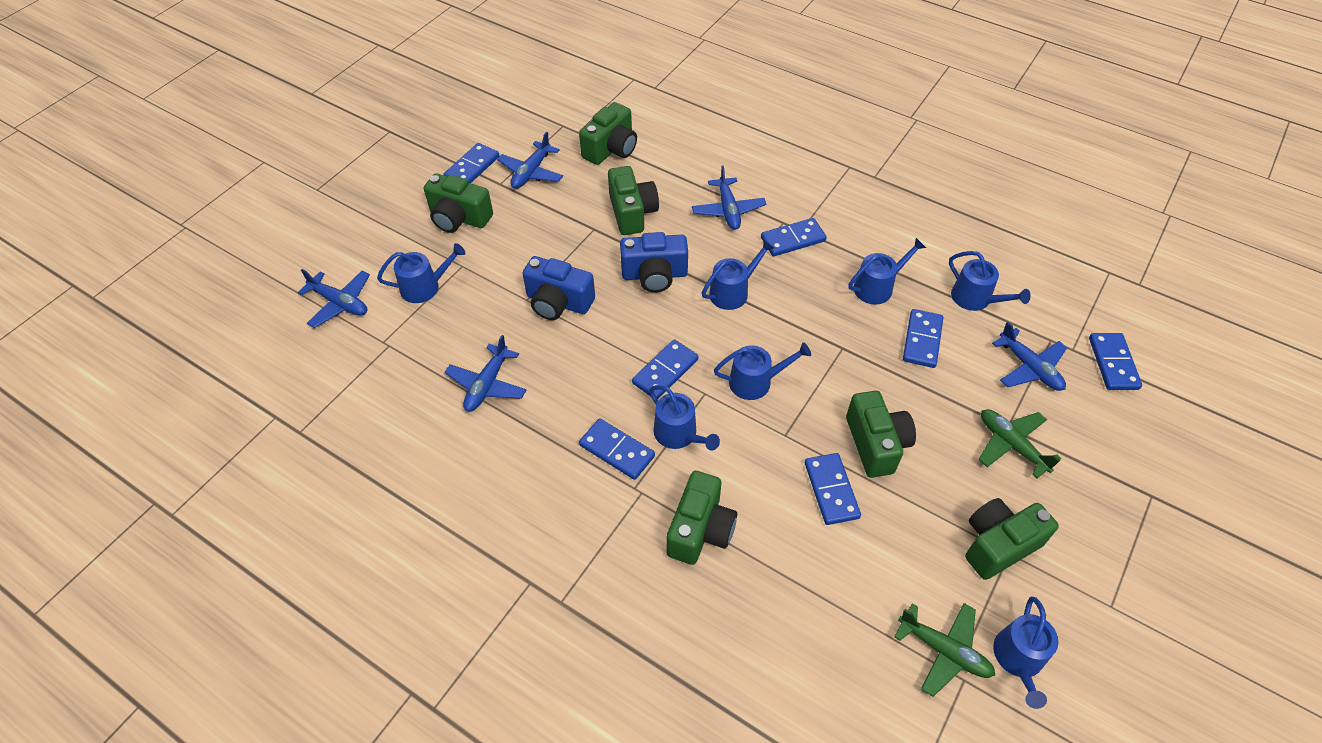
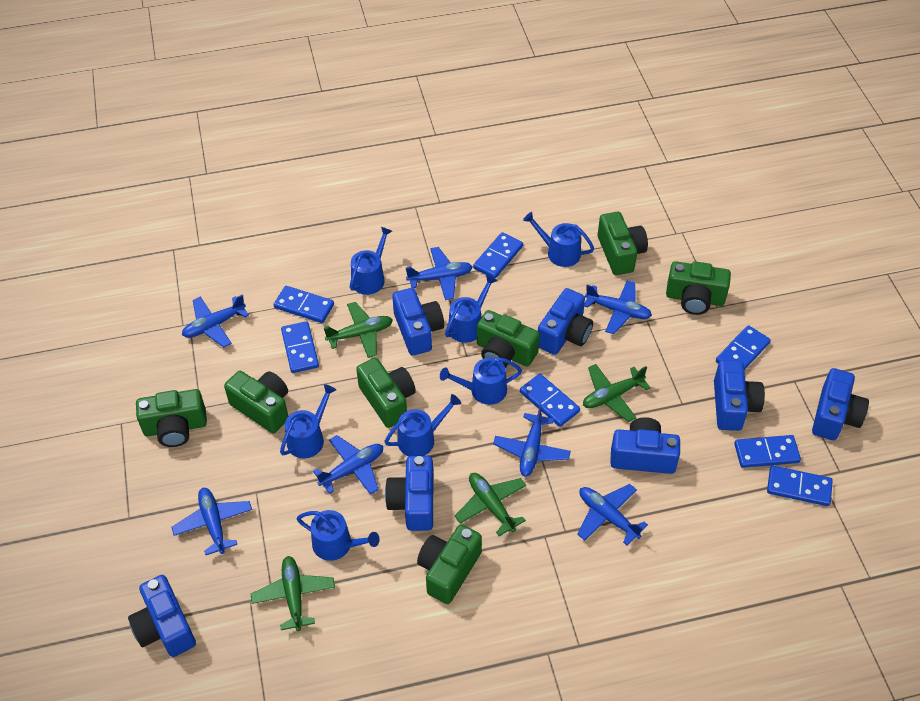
blue camera: [523,256,595,320] [620,232,688,292] = 2 -> [128,575,196,657] [385,456,433,531] [392,288,444,356] [538,288,593,355] [610,417,680,474] [714,360,765,431] [812,368,869,440] = 7
blue plane: [298,269,370,328] [445,335,527,412] [497,132,563,189] [692,166,766,230] [992,322,1067,391] = 5 -> [172,488,252,555] [182,294,249,348] [313,435,383,495] [406,247,473,300] [493,404,571,477] [577,484,648,545] [584,280,652,334] = 7
green camera: [424,174,493,233] [579,102,637,165] [608,166,659,235] [666,471,737,565] [846,391,916,478] [965,498,1059,580] = 6 -> [136,389,207,447] [224,371,288,433] [356,358,416,428] [417,525,482,604] [477,310,540,368] [598,212,648,275] [666,261,731,315] = 7
green plane: [894,603,995,697] [978,409,1061,478] = 2 -> [251,556,335,631] [324,302,393,358] [455,473,526,536] [583,364,651,422] = 4

